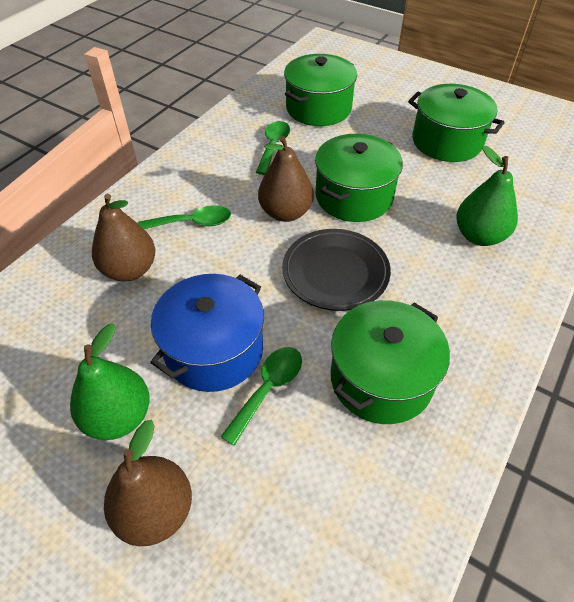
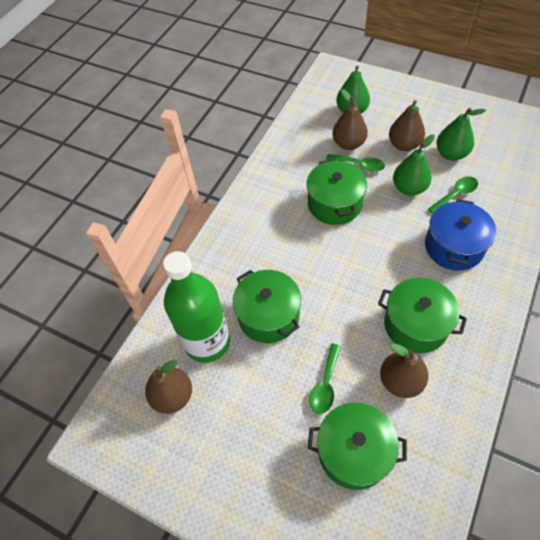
black plate: [282,229,391,311] = 1 -> none = 0
brown pear: [92,194,155,281] [104,420,192,546] [258,136,314,222] = 3 -> [145,360,192,414] [332,89,368,150] [380,344,428,398] [389,100,425,151] = 4
green bottle: none = 0 -> [163,251,230,363] = 1
green pear: [70,324,150,440] [457,146,518,246] = 2 -> [336,66,370,114] [393,134,435,196] [436,108,486,161] = 3

